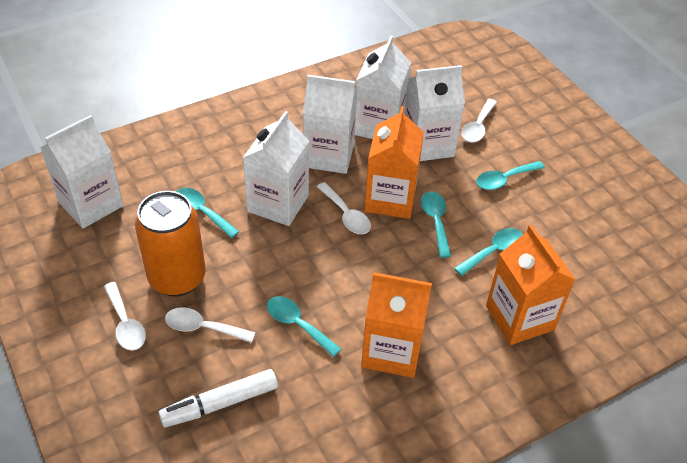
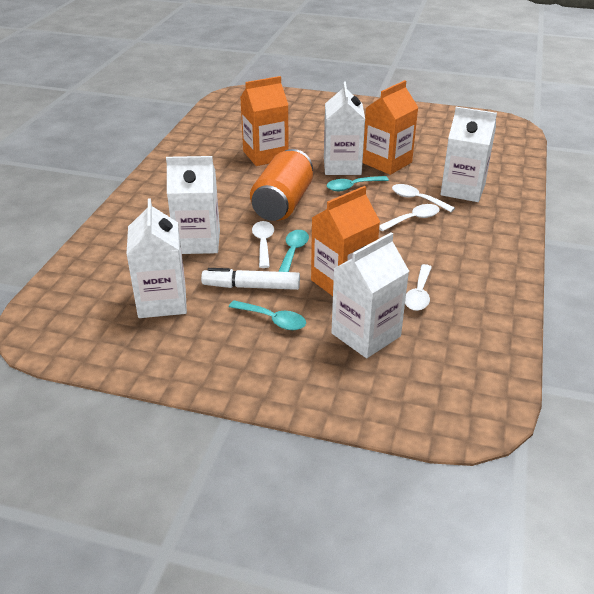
turquoise spoon: [176,188,239,238] [267,296,341,357] [421,191,451,258] [454,228,523,276] [476,161,545,190] = 5 -> [229,300,306,330] [278,230,309,272] [326,176,389,191] = 3

